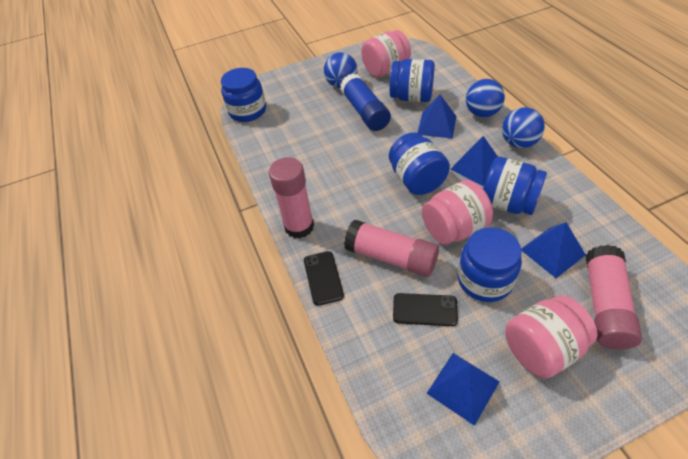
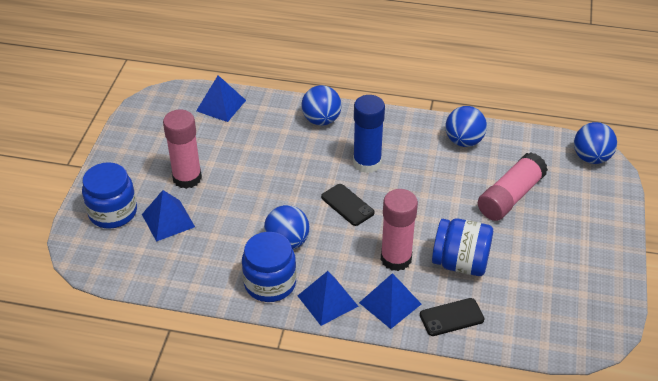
blue ball: [324,52,358,88] [466,79,505,118] [502,107,545,148] = 3 -> [264,205,310,250] [301,85,342,126] [446,106,487,147] [574,122,617,164] = 4
blue jar: [221,68,266,122] [389,132,450,195] [390,59,435,102] [458,227,522,302] [483,157,547,215] = 5 -> [82,162,137,229] [242,232,296,302] [432,218,493,276] = 3
pink jar: [361,30,411,77] [422,180,493,245] [505,295,598,378] = 3 -> none = 0

